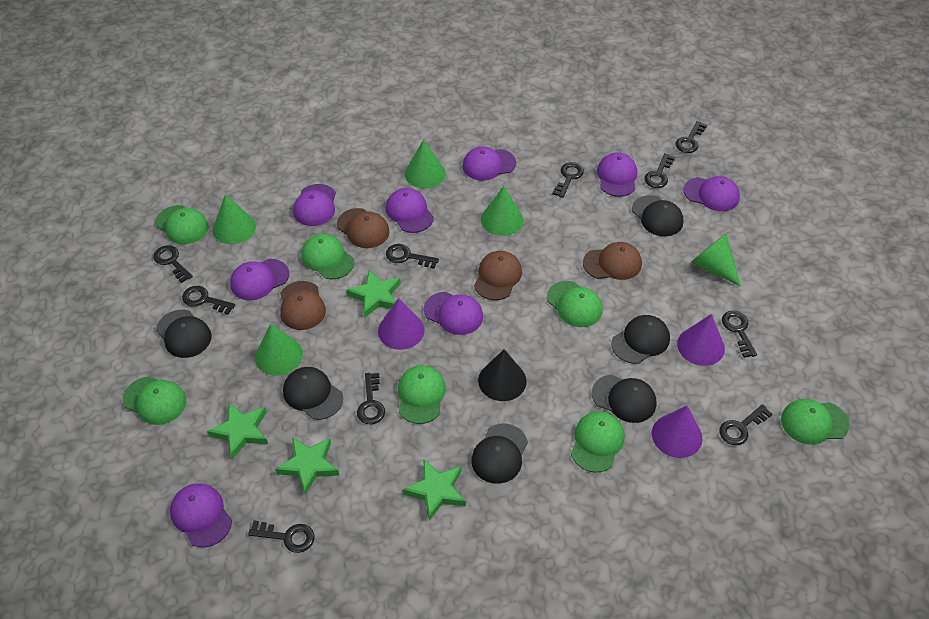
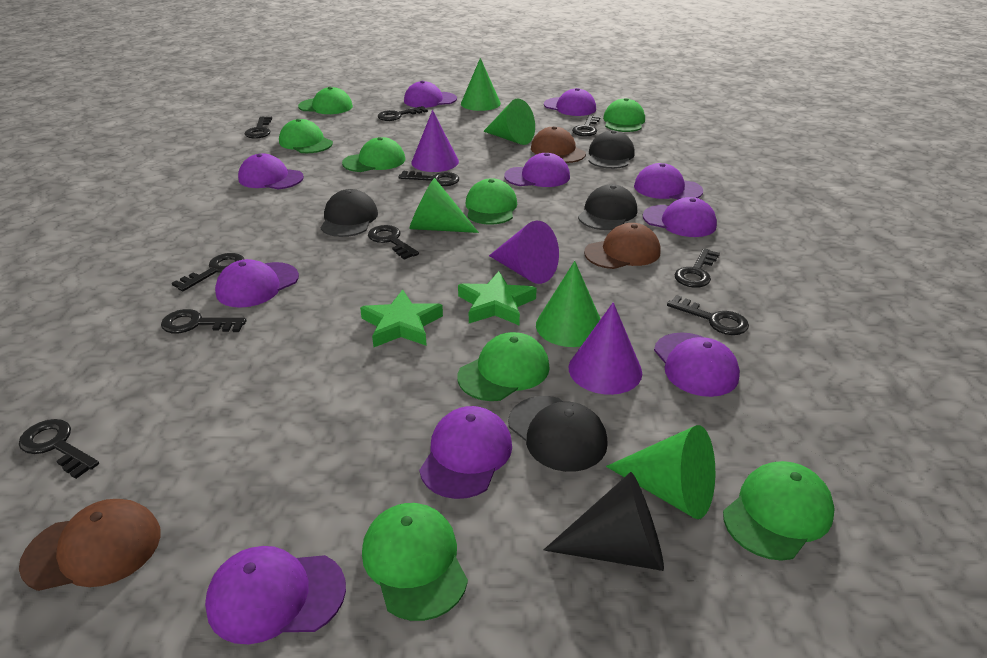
black cap: [156,310,212,358] [283,367,343,420] [471,424,528,484] [592,375,657,423] [611,315,670,364] [632,195,683,236] = 6 -> [321,189,378,237] [508,396,608,472] [578,184,637,230] [589,130,635,169] = 4
brown cap: [280,281,326,330] [337,208,390,248] [474,251,522,300] [583,242,642,280] = 4 -> [19,499,161,591] [531,126,586,163] [584,223,661,269] = 3
green cap: [123,376,186,425] [155,205,209,244] [301,234,354,279] [398,365,446,424] [547,281,603,327] [571,411,625,473] [781,399,850,445] = 7 -> [279,119,333,153] [298,87,353,114] [342,137,405,172] [362,503,468,621] [458,332,550,401] [465,178,517,225] [603,98,645,132] [723,461,835,561] = 8
green star: [207,403,268,459] [275,437,339,495] [347,269,401,317] [403,459,466,521] = 4 -> [360,290,443,347] [458,271,537,325] = 2
purple cap: [170,483,232,547] [230,259,289,300] [293,184,336,226] [386,188,434,233] [424,292,483,335] [462,147,516,181] [597,152,637,197] [683,176,740,211] = 8 -> [205,546,346,644] [215,259,299,308] [238,154,304,189] [404,81,457,108] [419,406,512,499] [504,153,570,187] [544,88,596,116] [634,163,703,199] [643,197,717,237] [654,332,740,397] = 10

